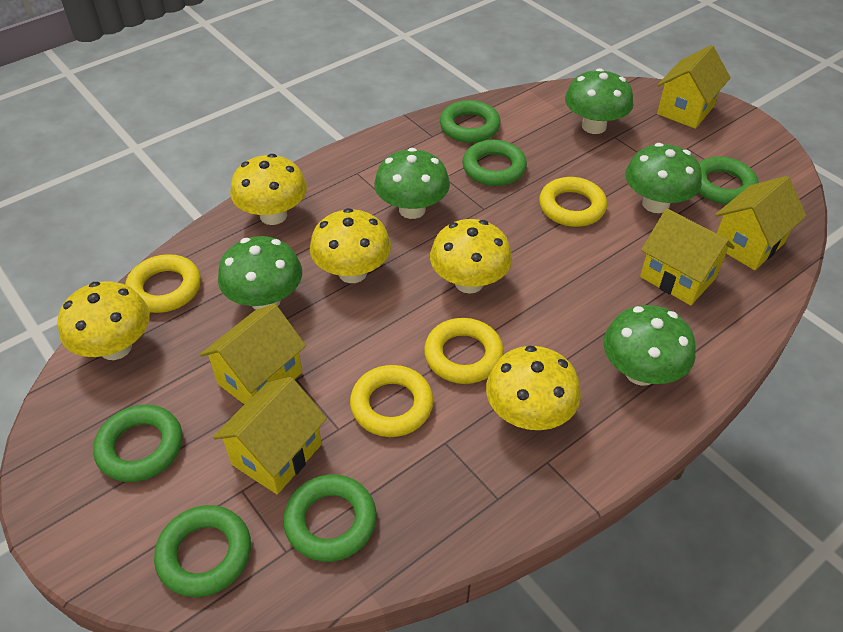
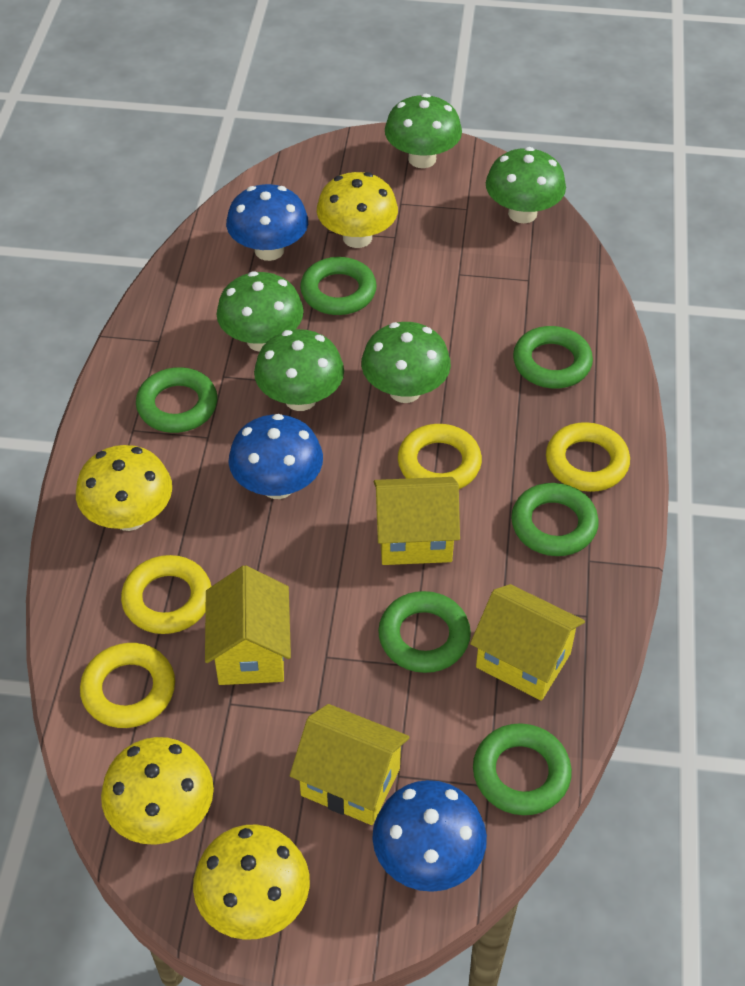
blue mushroom: none = 0 -> [226,184,308,261] [228,414,323,499] [372,780,487,892] = 3
yellow house: [200,304,306,405] [213,377,327,495] [640,208,735,305] [657,45,731,129] [715,176,806,270] = 5 -> [205,565,291,685] [290,704,409,825] [374,477,460,565] [470,584,585,701] = 4
yellow mushroom: [58,281,150,360] [230,154,307,225] [310,208,391,283] [430,219,512,294] [486,346,581,430] = 5 -> [76,445,172,531] [101,737,214,845] [193,824,310,940] [317,172,398,248] = 4

